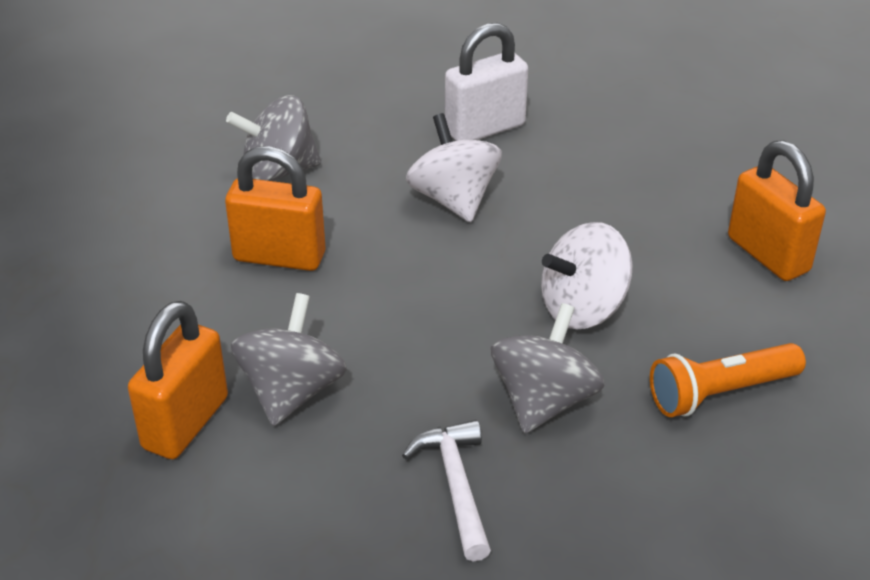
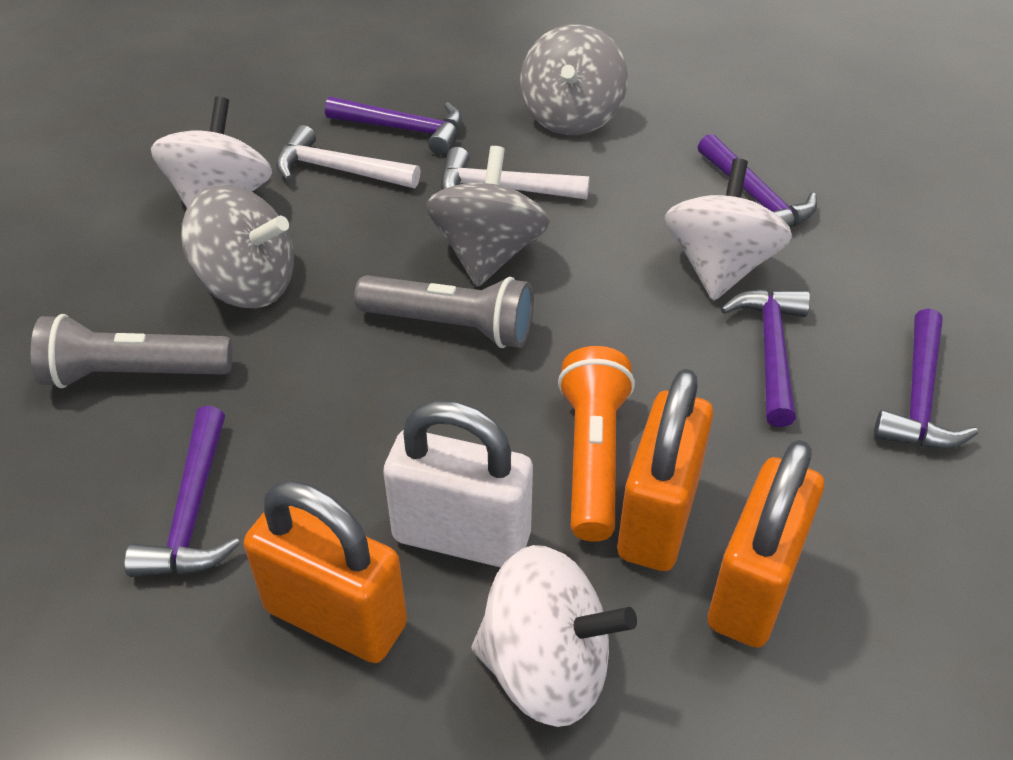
grey flashlight: none = 0 -> [31,314,233,388] [354,275,534,348] = 2
purple hammer: none = 0 -> [124,406,240,577] [325,96,462,155] [698,134,817,227] [721,289,810,427] [874,309,978,449] = 5
white hammer: [402,420,491,561] = 1 -> [276,125,420,188] [441,147,590,199] = 2
white spinning top: [406,113,502,222] [541,222,632,330] = 2 -> [151,96,272,208] [472,545,637,727] [665,158,792,301] = 3

